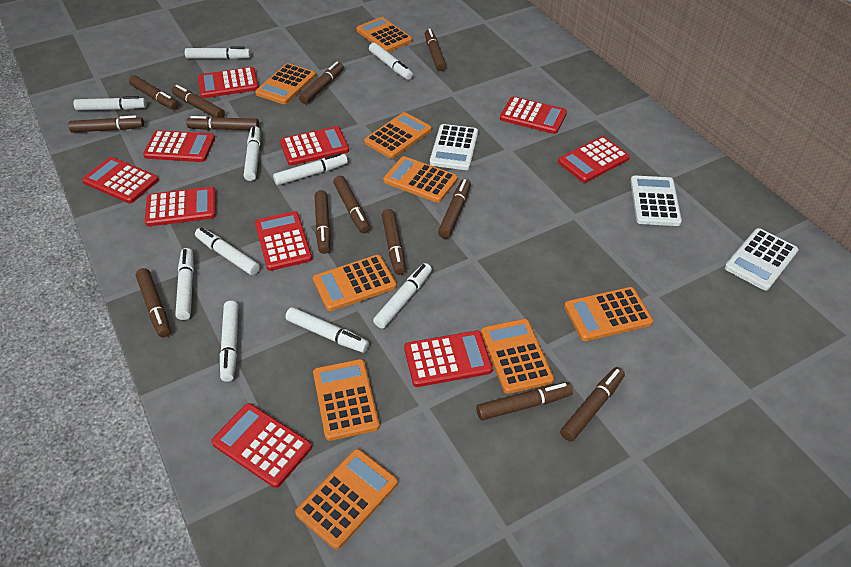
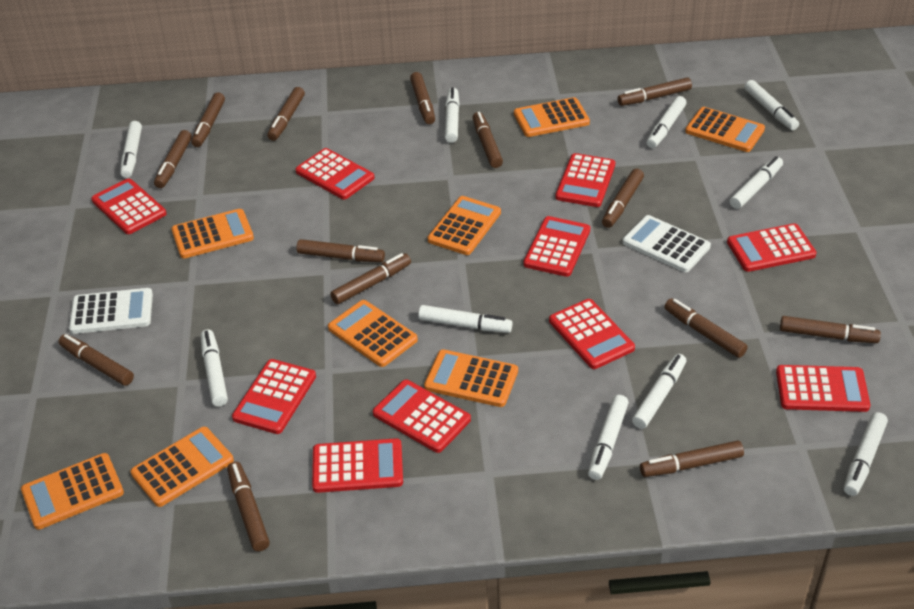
brown marker: [68,115,144,133] [129,75,178,110] [136,268,171,337] [172,85,225,118] [186,116,259,130] [299,62,344,104] [315,190,331,254] [333,176,370,233] [382,209,406,275] [425,29,446,71] [438,179,471,239] [476,382,573,420] [560,367,625,442] = 13 -> [59,334,134,386] [154,130,192,188] [191,92,225,147] [227,462,270,551] [267,87,305,141] [297,239,385,262] [330,253,411,304] [410,72,435,124] [473,112,503,168] [602,169,644,228] [618,77,692,106] [640,440,744,477] [665,298,748,358] [780,316,881,343] = 14
orange calculator: [255,63,316,104] [295,449,398,549] [313,255,397,311] [313,359,380,441] [356,17,412,52] [364,112,432,159] [383,156,458,203] [481,319,554,394] [564,287,653,341] = 9 -> [21,453,124,530] [130,427,234,507] [172,209,254,258] [328,300,418,367] [424,349,518,407] [428,196,501,255] [514,97,590,137] [685,107,765,152] = 8
white calculator: [430,124,478,170] [630,176,682,226] [725,228,799,291] = 3 -> [69,288,153,334] [623,215,711,272] = 2

